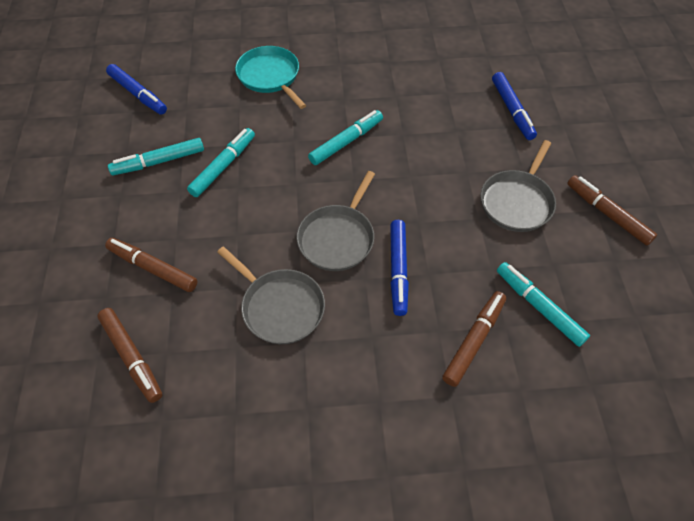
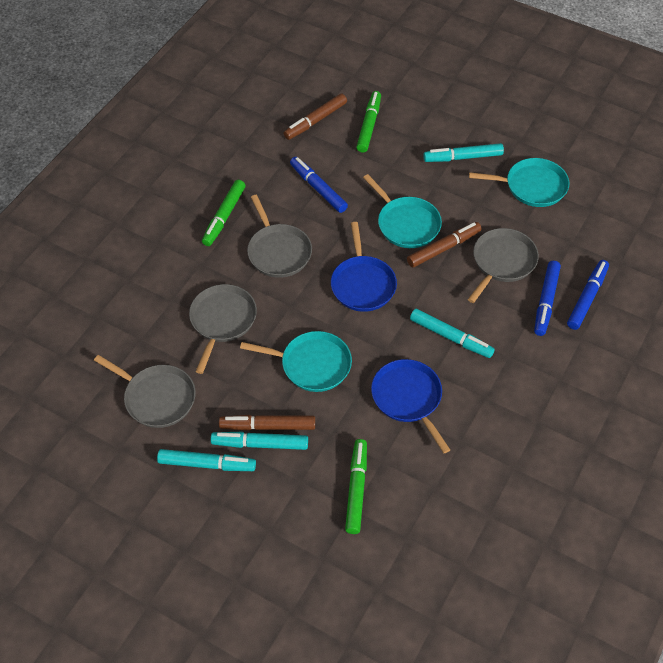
blue pan: none = 0 -> [331,222,397,312] [371,359,450,453] = 2
brown marker: [97,308,162,403] [105,238,198,292] [442,291,506,387] [567,175,657,246] = 4 -> [219,415,315,431] [284,94,347,140] [407,222,481,268] = 3
green marker: none = 0 -> [202,180,246,246] [345,439,367,534] [356,91,381,153] = 3
grey pan: [217,247,325,344] [297,171,375,271] [481,140,556,232] = 3 -> [94,355,196,428] [189,284,257,374] [247,195,312,278] [468,228,539,303] = 4
turquoise pan: [235,46,306,109] = 1 -> [240,331,352,392] [363,174,442,248] [469,158,569,207] = 3

